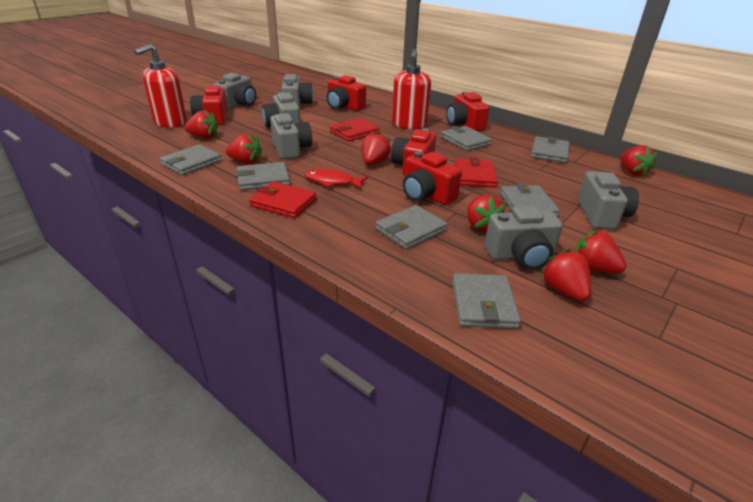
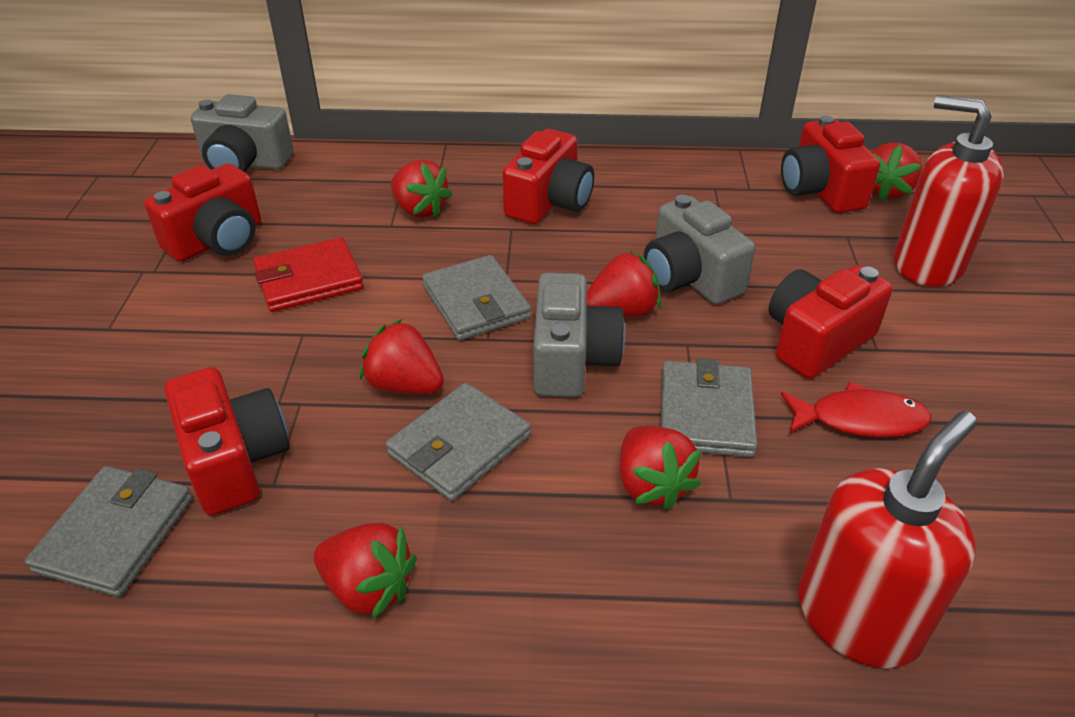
grey camera: [214,73,256,110] [262,92,301,127] [270,113,312,159] [281,74,313,108] [485,206,563,270] [578,171,639,230] = 6 -> [191,94,294,172] [533,273,625,397] [644,195,755,305] = 3
grey wallet: [160,145,222,175] [236,162,290,190] [376,205,447,249] [441,126,492,151] [452,273,521,329] [500,183,560,217] [531,136,570,163] = 7 -> [25,466,192,597] [386,382,531,501] [422,255,531,341] [661,358,757,458] = 4
red strawberry: [185,110,218,139] [226,133,262,165] [361,131,391,165] [467,195,506,232] [540,249,591,301] [575,230,627,273] [620,145,657,177] = 7 -> [314,523,416,620] [360,319,444,394] [391,159,452,218] [587,251,661,317] [620,426,701,510] [872,142,922,201] = 6
red wallet: [249,182,317,218] [330,118,380,141] [455,157,498,188] = 3 -> [253,237,364,312] = 1

